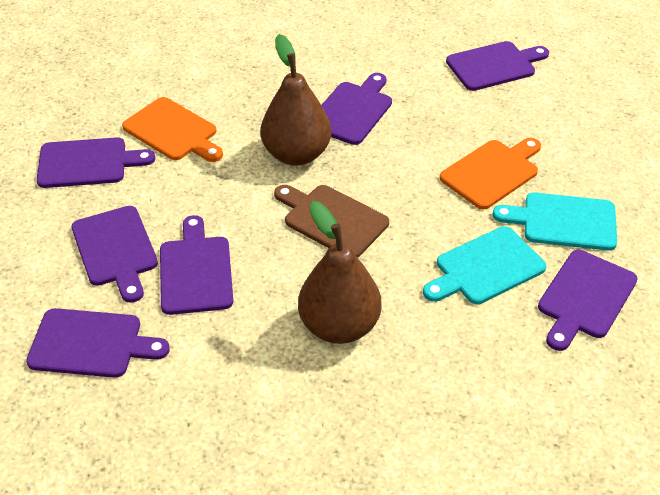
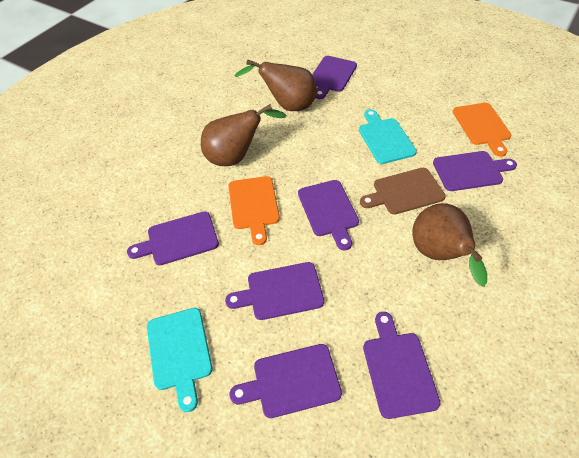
brown pear: [261,34,331,166] [298,201,381,344] = 2 -> [201,104,286,166] [234,59,317,111] [412,203,487,287] = 3

